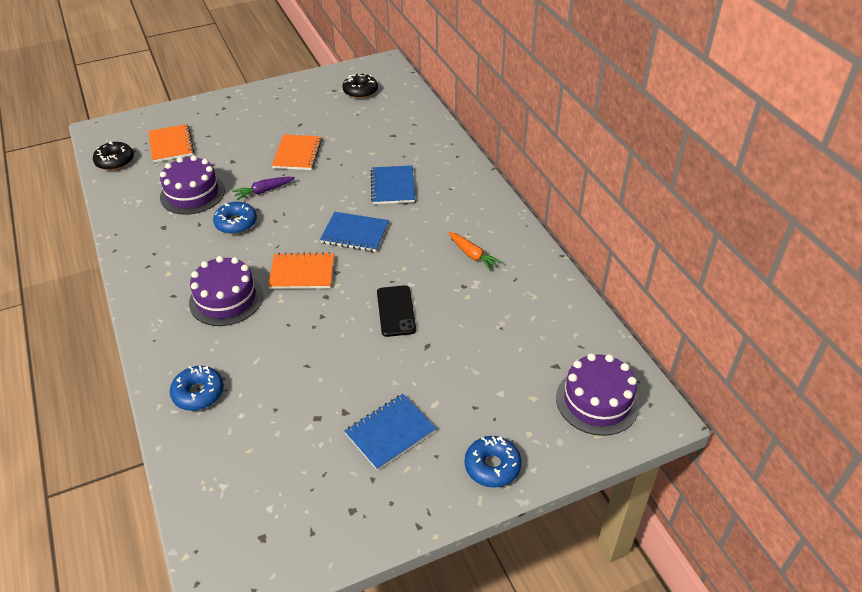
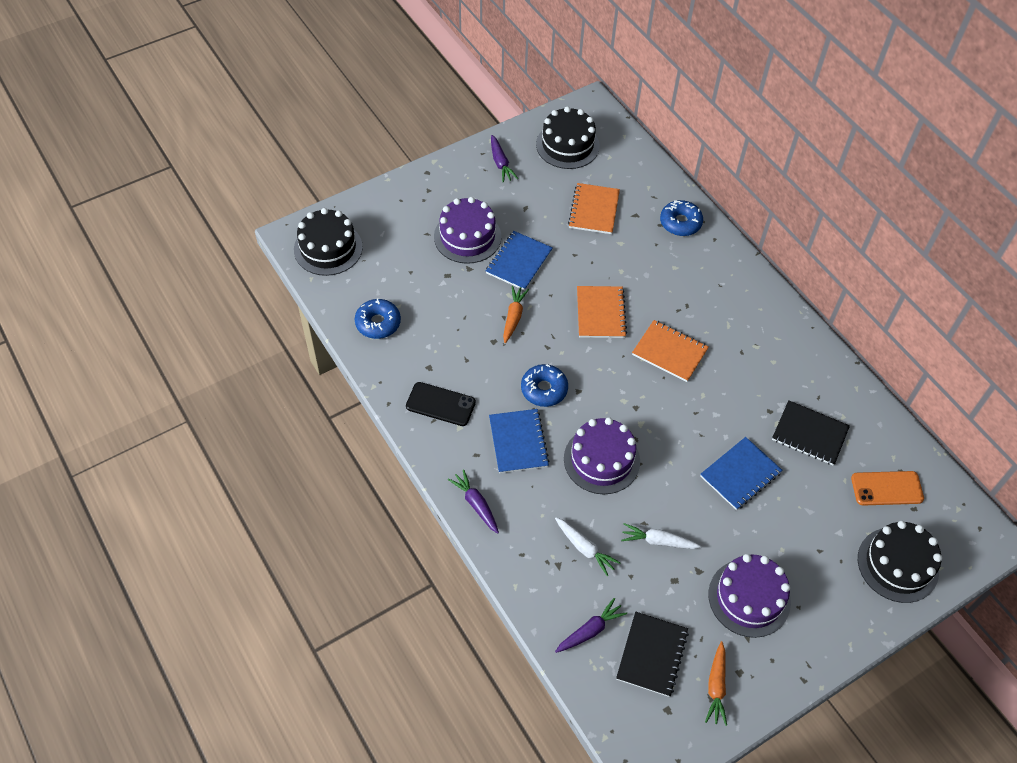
black cake: none = 0 -> [294,208,363,276] [536,106,600,169] [858,521,942,603] = 3
black donut: [93,141,134,170] [342,74,378,99] = 2 -> none = 0
black notebook: none = 0 -> [616,611,689,697] [772,400,850,466] = 2
orange carrot: [448,232,503,271] = 1 -> [503,286,529,343] [705,641,727,726] = 2
orange phone: none = 0 -> [851,471,924,506] = 1
purple carrot: [232,177,295,200] = 1 -> [448,469,499,534] [491,135,518,183] [555,598,627,653] = 3
white carrot: none = 0 -> [555,518,621,576] [621,523,701,549] = 2

